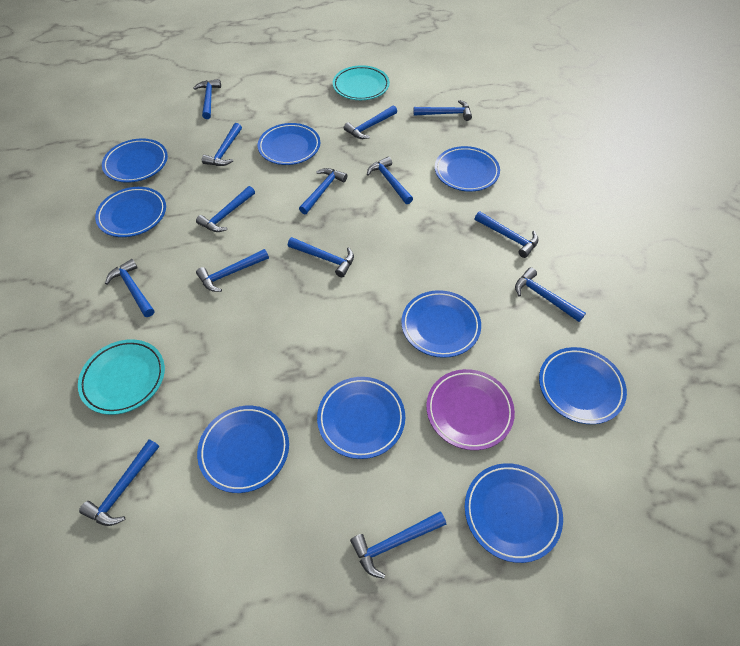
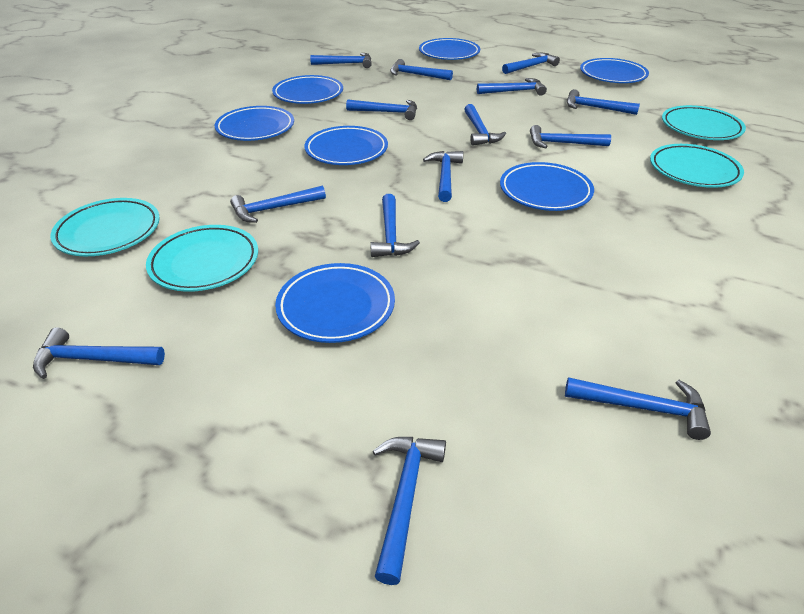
blue plate: [95,187,166,237] [102,138,168,183] [197,406,289,493] [258,123,320,165] [317,377,405,459] [401,290,481,358] [435,146,500,192] [465,463,563,563] [539,347,627,424] = 9 -> [215,106,294,141] [272,75,343,104] [275,263,395,343] [305,126,388,165] [419,38,480,60] [500,162,594,211] [580,58,649,83] = 7
purple plate: [426,369,515,450] = 1 -> none = 0
turquoise plate: [78,339,165,415] [333,65,390,100] = 2 -> [50,198,160,256] [146,225,258,292] [650,144,744,188] [662,105,746,140] = 4

